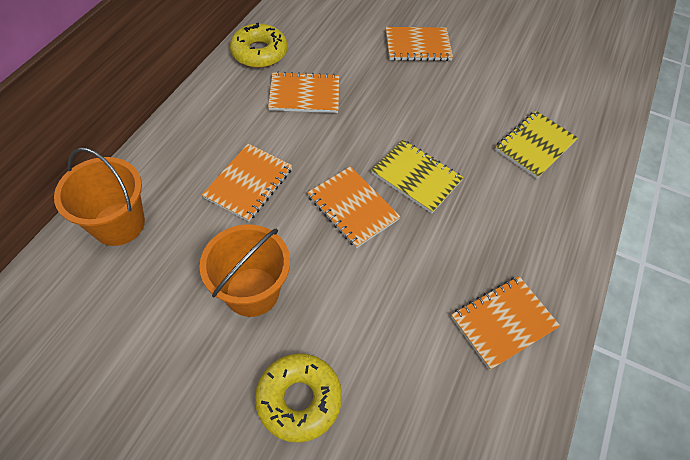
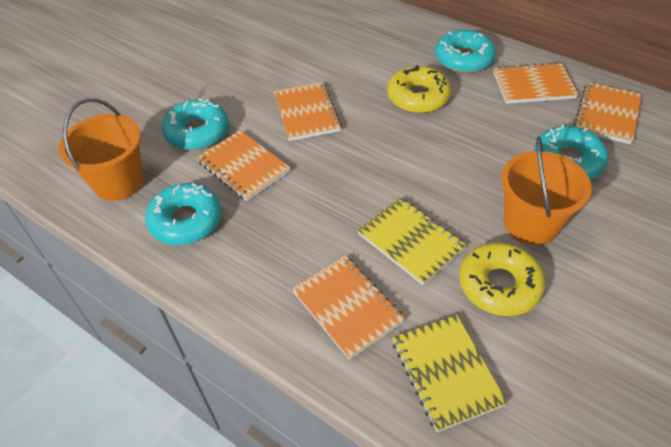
turquoise donut: none = 0 -> [145,183,222,245] [162,98,229,150] [435,30,496,73] [534,124,608,179] = 4

